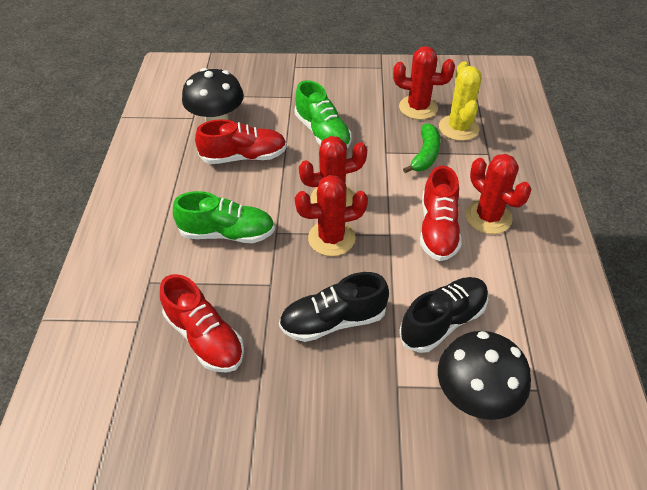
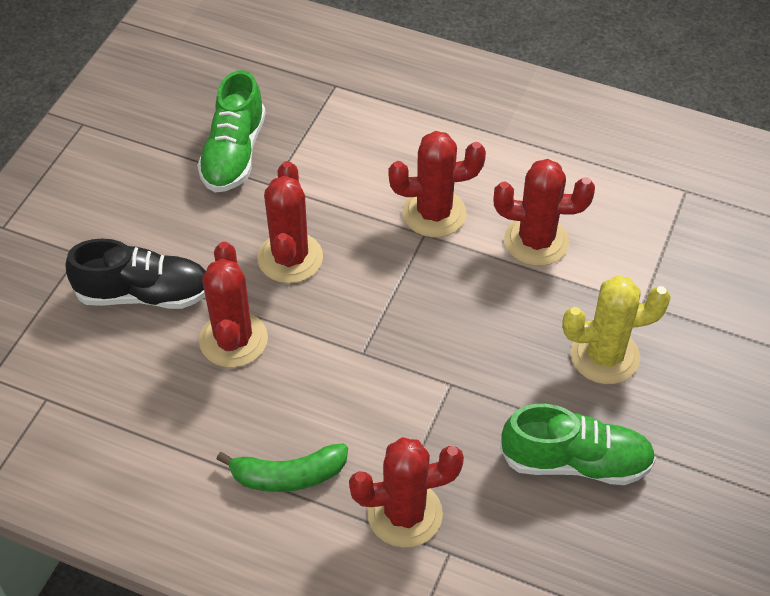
black mushroom: [182,68,244,122] [438,331,531,420] = 2 -> none = 0
black shoe: [279,272,389,342] [399,277,488,353] = 2 -> [66,239,206,309] = 1
red cactus: [295,175,368,256] [299,136,367,207] [393,46,455,120] [465,154,531,234] = 4 -> [199,242,268,368] [257,161,323,283] [349,437,464,548] [388,131,486,237] [494,159,595,266] = 5
red shoe: [160,274,244,373] [195,119,287,164] [420,166,462,261] = 3 -> none = 0

